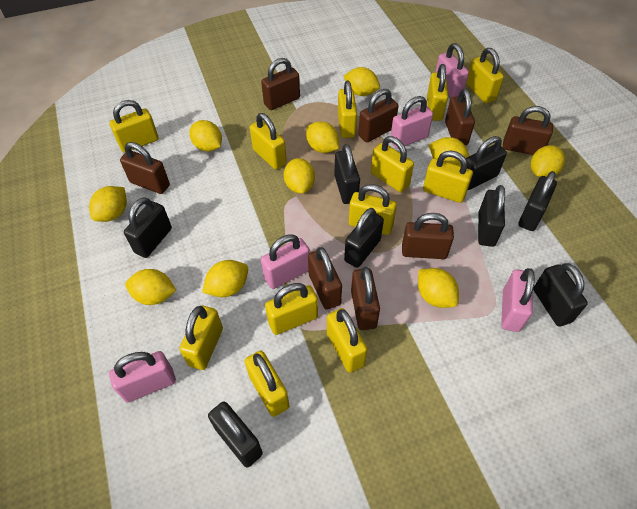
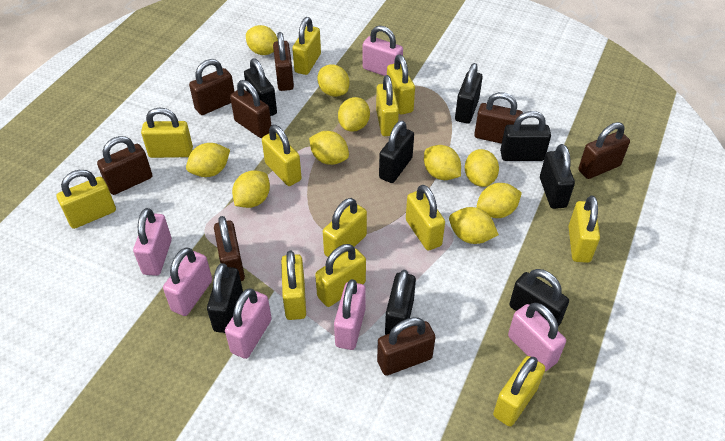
pink padlock: [109,351,176,402] [261,234,310,289] [391,96,433,149] [436,43,469,98] [501,268,535,332] = 5 -> [133,208,172,276] [163,247,212,316] [225,288,272,359] [334,279,366,350] [363,26,403,76] [508,303,566,371] = 6

